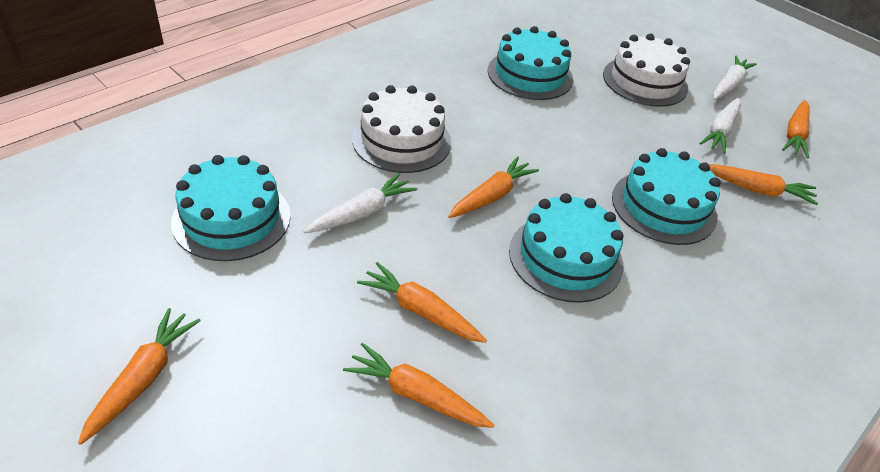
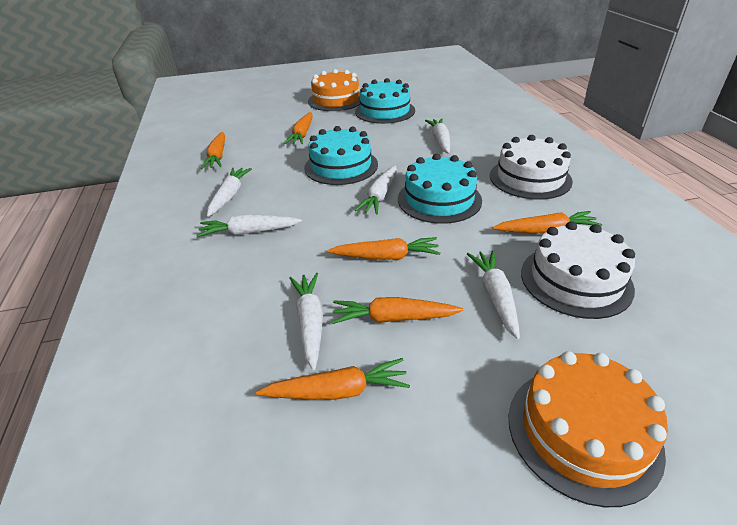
orange cake: none = 0 -> [308,69,360,111] [509,351,668,507] = 2
turquoise cake: [171,155,291,261] [488,26,573,100] [509,193,623,303] [612,148,721,245] = 4 -> [304,126,378,185] [355,78,415,124] [398,154,482,224] = 3
white carrot: [303,173,418,233] [700,98,741,154] [713,56,757,100] = 3 -> [196,215,302,237] [207,168,252,217] [289,273,323,371] [355,165,397,215] [425,119,450,154] [467,250,520,339] = 6

